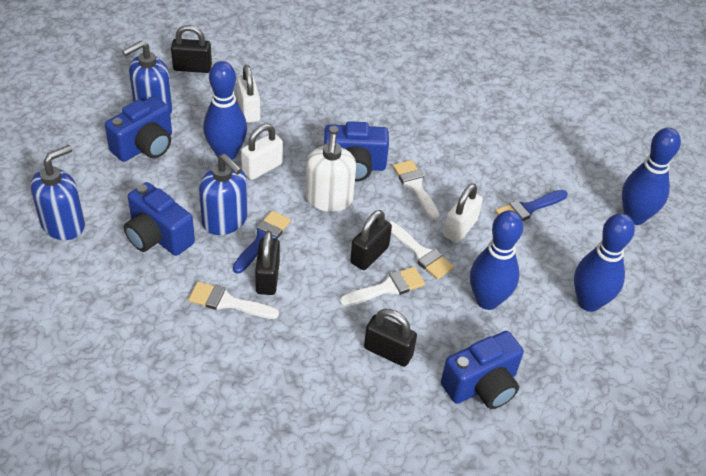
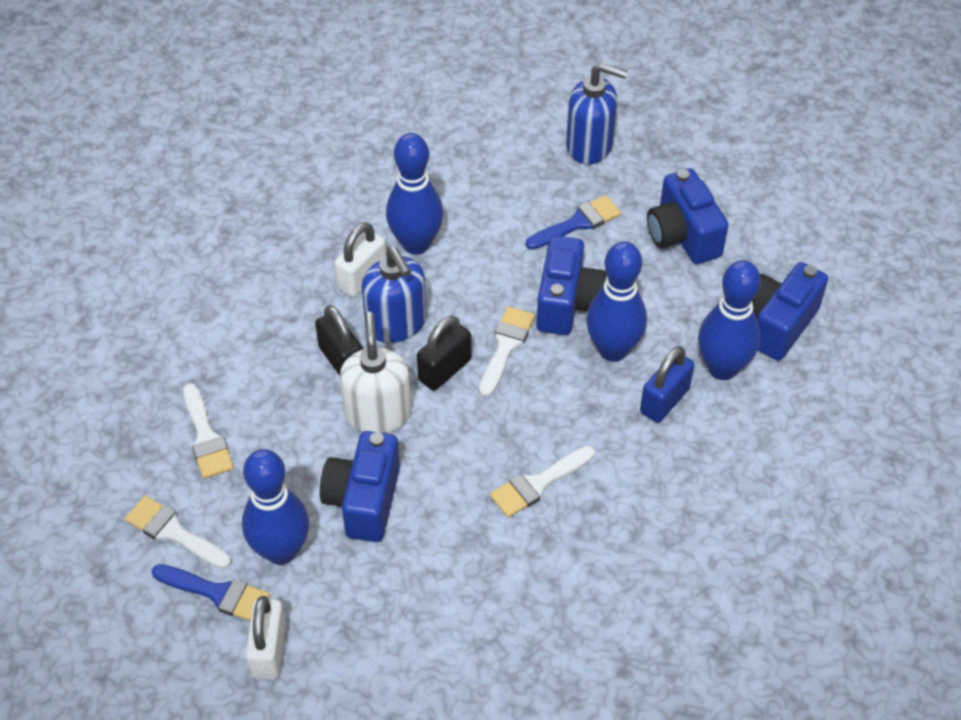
black padlock: [171,25,212,73] [255,231,280,295] [350,210,392,270] [364,309,417,367] = 4 -> [315,305,363,376] [417,316,471,391] = 2
blue padlock: none = 0 -> [640,346,694,423] = 1
blue soap dispenser: [31,145,85,240] [122,41,173,114] [199,154,248,235] = 3 -> [361,247,427,343] [566,63,628,164] = 2
white padlock: [237,65,260,123] [241,124,283,180] [443,183,483,243] = 3 -> [246,596,286,680] [335,222,386,297] = 2

